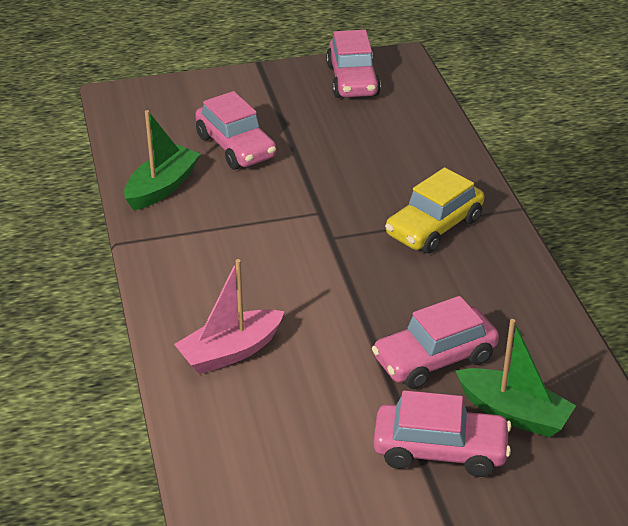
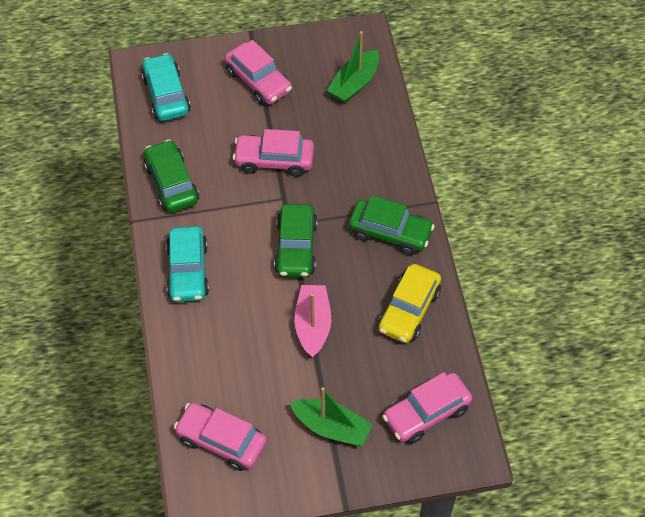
green car: none = 0 -> [144,140,199,213] [274,204,317,278] [349,195,435,255] = 3
turquoise car: none = 0 -> [141,53,191,121] [166,226,209,302] = 2

